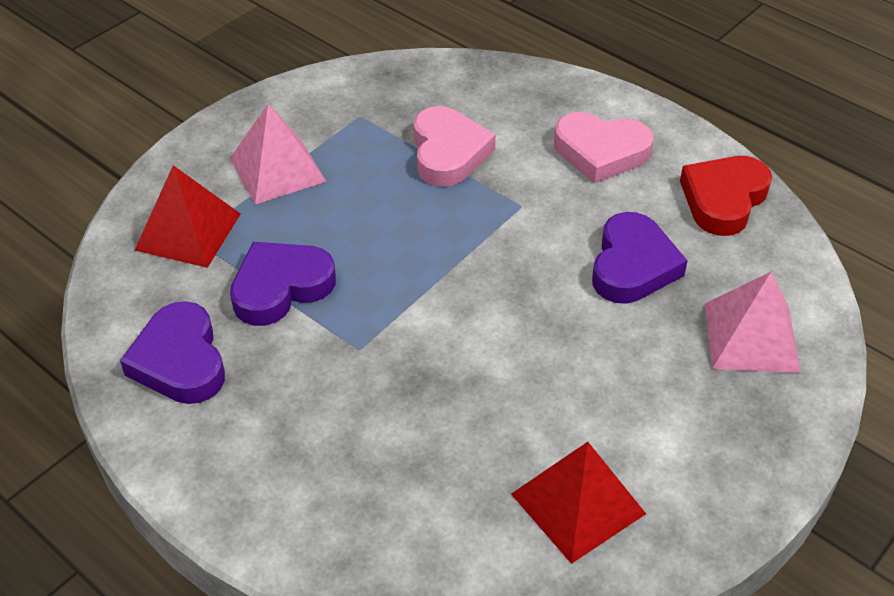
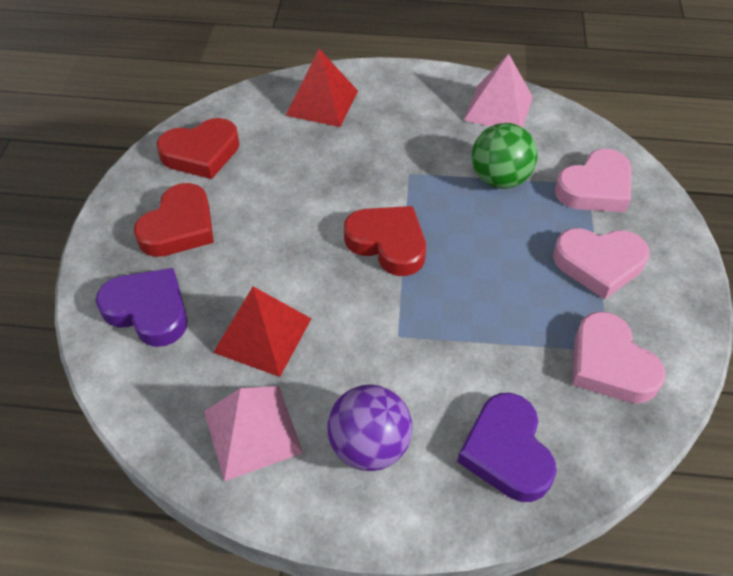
green ball: none = 0 -> [471,123,538,189] = 1
pink heart: [413,106,496,187] [554,112,654,183] = 2 -> [553,228,650,300] [555,149,631,212] [572,312,666,403] = 3
purple ball: none = 0 -> [327,384,413,471] = 1
purple heart: [120,301,225,404] [230,242,336,326] [592,212,688,304] = 3 -> [96,268,187,347] [457,393,557,502] = 2
red heart: [680,156,772,236] = 1 -> [134,183,214,257] [157,118,239,179] [344,206,426,276] = 3

